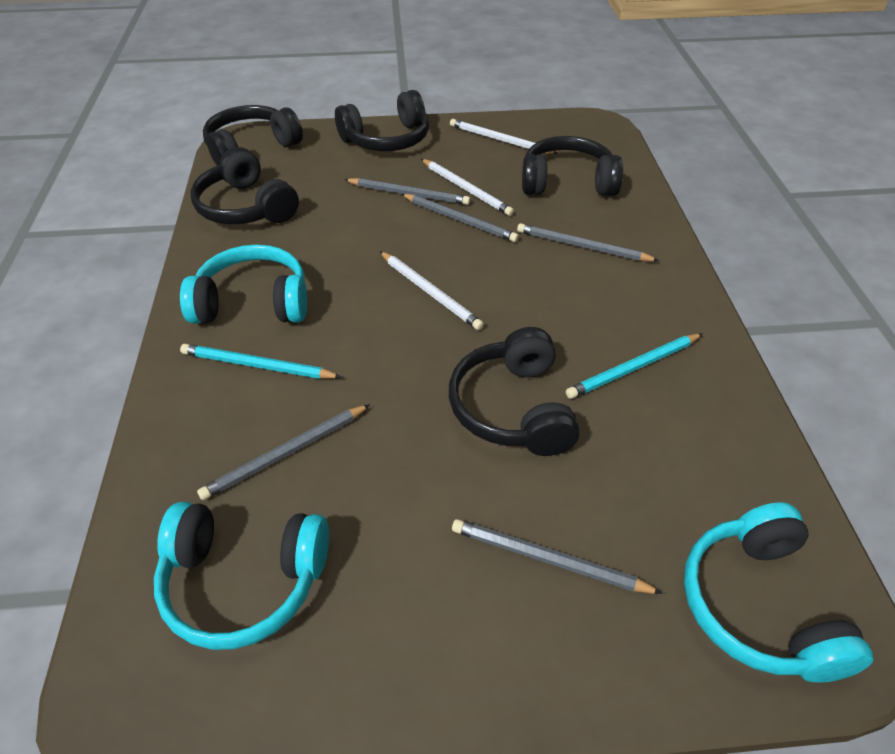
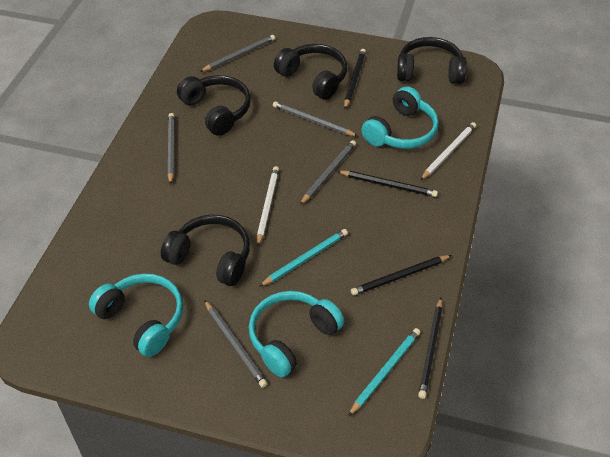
black headphones: [190,147,299,224] [203,105,303,165] [335,90,429,151] [449,327,580,456] [522,136,623,196] = 5 -> [161,215,250,286] [177,75,251,136] [274,44,347,100] [397,37,467,84] = 4
black pencil: none = 0 -> [337,171,438,197] [344,49,366,109] [351,255,452,296] [418,298,442,399] = 4
white pencil: [380,251,484,330] [421,159,514,216] [450,119,558,154] = 3 -> [257,166,279,246] [421,122,476,180] = 2

